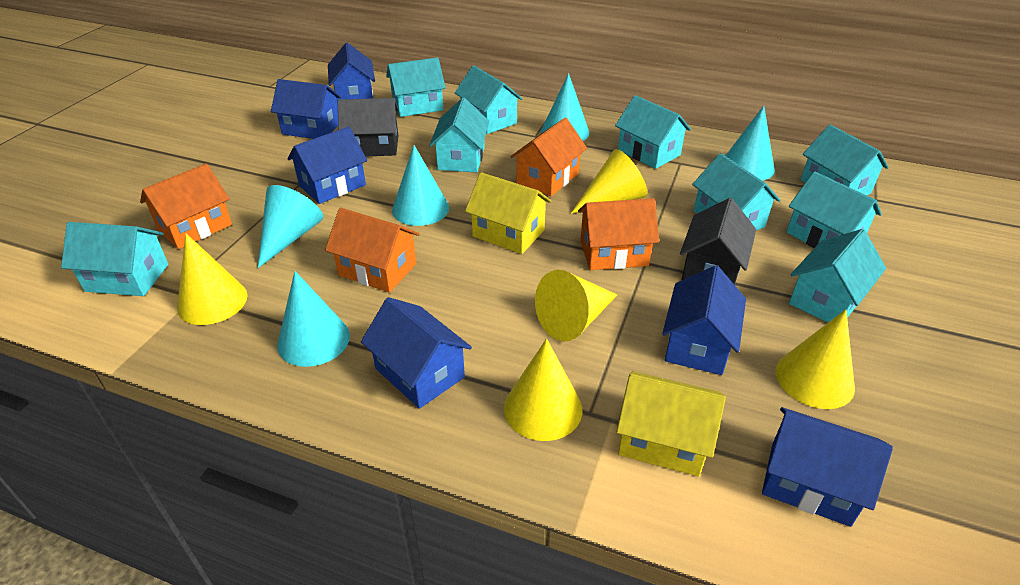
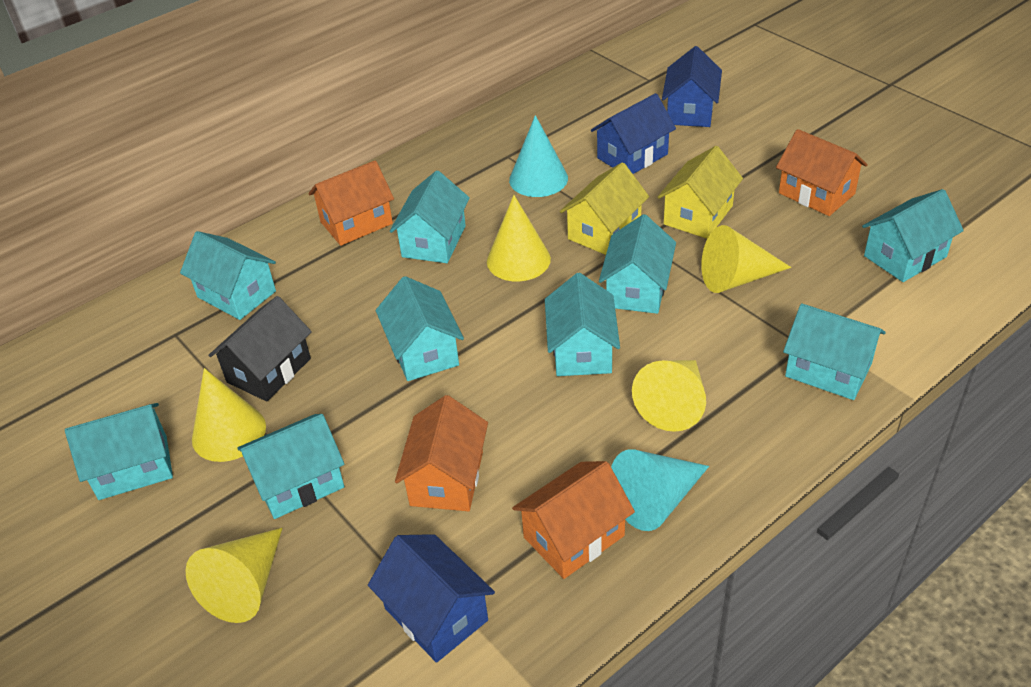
black house: [338,98,399,156] [680,198,756,285] = 2 -> [208,296,312,402] = 1
blue house: [271,79,341,139] [287,127,367,204] [328,43,375,103] [361,297,472,409] [662,265,746,375] [762,407,893,527] = 6 -> [368,534,495,663] [591,93,676,174] [662,46,722,127] = 3
turquoise cone: [258,185,323,268] [277,271,350,367] [392,145,449,226] [541,73,589,141] [725,106,775,181] = 5 -> [509,115,568,197] [611,449,709,531] = 2

